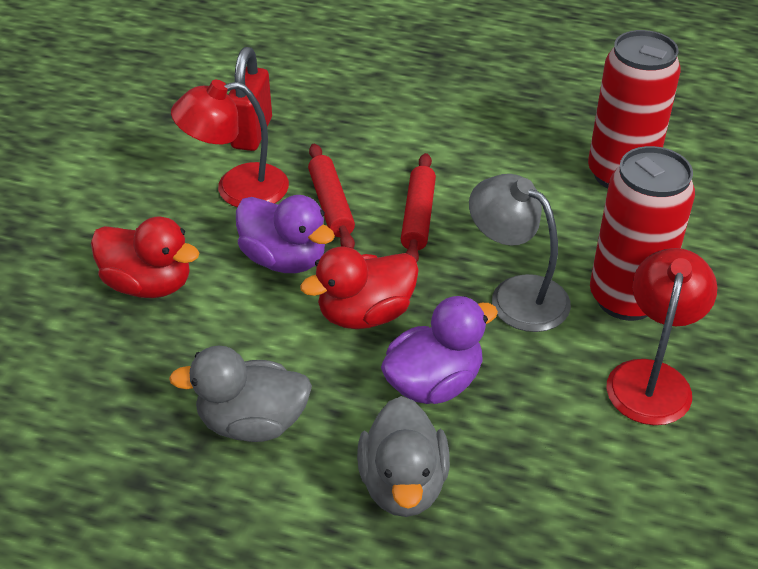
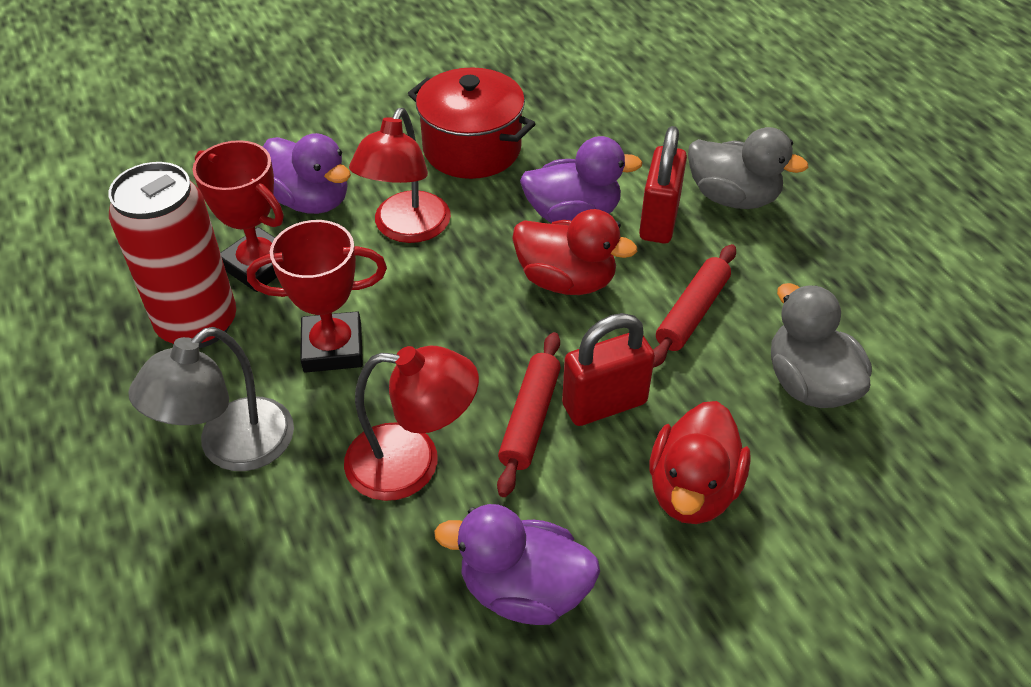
purple duck: [236,195,335,273] [381,296,498,404] = 2 -> [263,133,351,214] [434,504,600,625] [520,136,643,223] = 3
red can: [588,30,681,189] [590,146,695,321] = 2 -> [108,162,236,348] = 1
red padlock: [229,47,272,151] = 1 -> [562,313,655,426] [639,126,687,244] = 2
red pot: none = 0 -> [408,67,535,179] = 1
red trophy: none = 0 -> [193,140,284,292] [247,220,387,373] = 2

